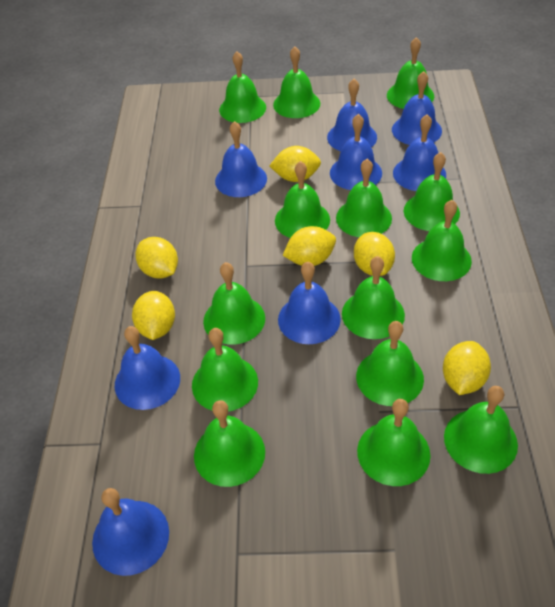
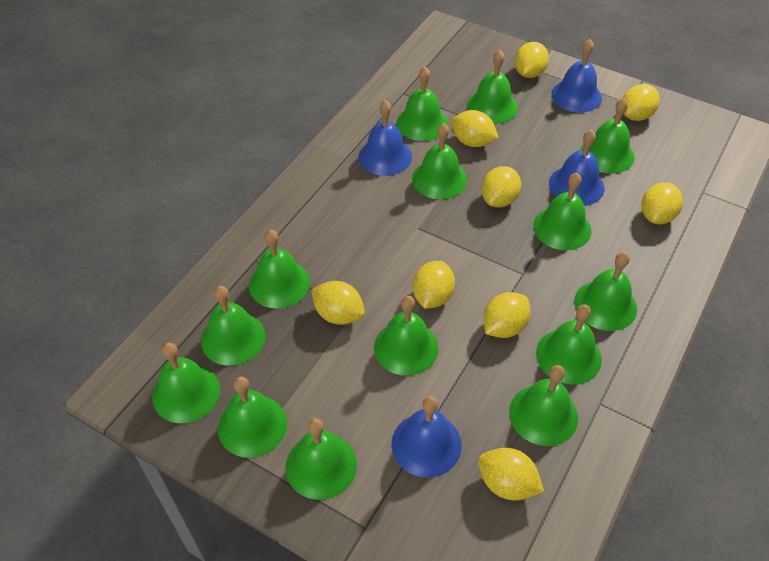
blue bell: [92,488,169,576] [115,326,180,410] [215,121,267,197] [278,262,341,344] [327,79,377,151] [330,114,382,190] [392,71,442,145] [393,114,446,191] = 8 -> [359,100,412,176] [392,396,462,478] [549,130,605,206] [551,39,602,113] = 4
yellow lemon: [132,291,175,340] [135,237,178,279] [269,146,321,182] [283,226,336,266] [354,232,395,276] [443,341,491,395] = 6 -> [311,281,365,325] [413,261,455,309] [451,110,499,147] [478,448,544,501] [481,166,521,208] [483,292,531,338] [515,42,549,78] [623,84,660,121] [642,182,683,224] = 9

